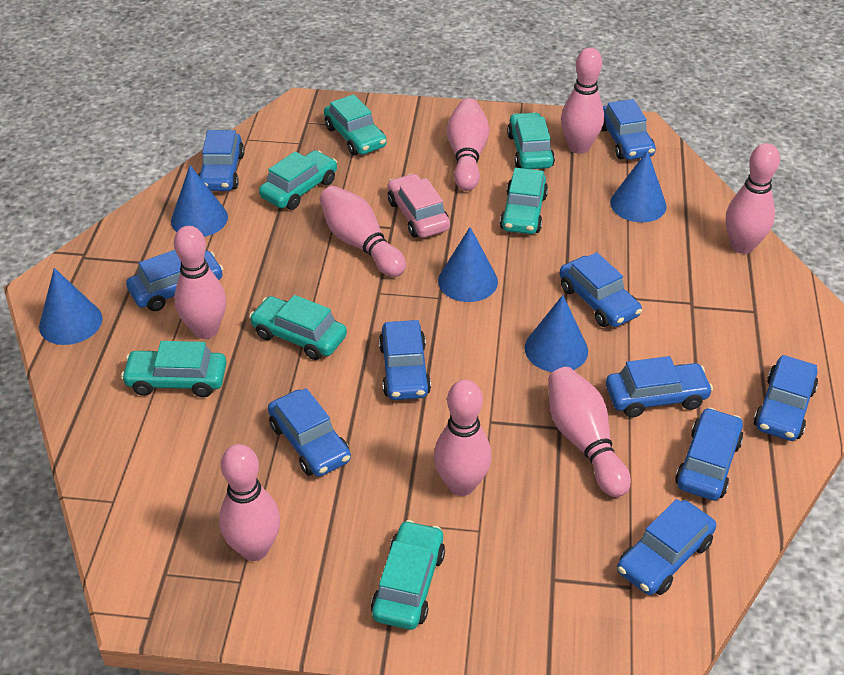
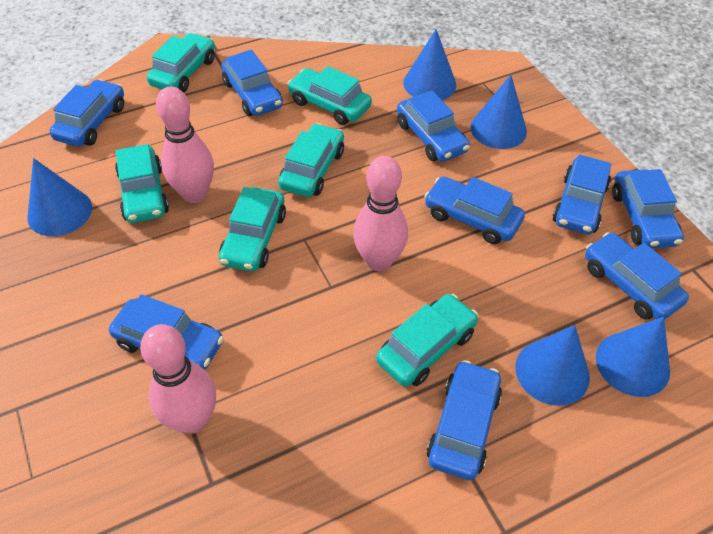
blue car: [126,250,223,311] [198,130,245,191] [268,388,351,477] [379,320,431,400] [559,252,642,327] [601,99,656,160] [606,356,713,418] [617,499,716,595] [675,408,743,501] [754,355,818,441] = 10 -> [50,79,124,147] [109,294,224,370] [221,50,283,116] [397,90,470,162] [424,176,525,244] [427,360,502,480] [552,155,611,235] [585,232,689,320] [612,169,684,248] = 9
pink bowling pin: [174,226,226,339] [219,444,280,561] [319,186,406,277] [434,380,492,496] [447,98,489,191] [548,367,631,497] [561,47,604,154] [726,143,780,254] = 8 -> [140,324,216,434] [156,86,214,203] [353,156,408,271] = 3
pink car: [388,174,450,238] = 1 -> none = 0
turquoise car: [121,341,227,397] [249,295,347,360] [259,150,337,210] [324,94,387,156] [371,520,445,630] [500,168,548,234] [507,112,555,169] = 7 -> [115,144,169,223] [147,33,215,92] [219,187,286,271] [278,123,344,197] [287,66,372,125] [376,294,478,387] = 6

